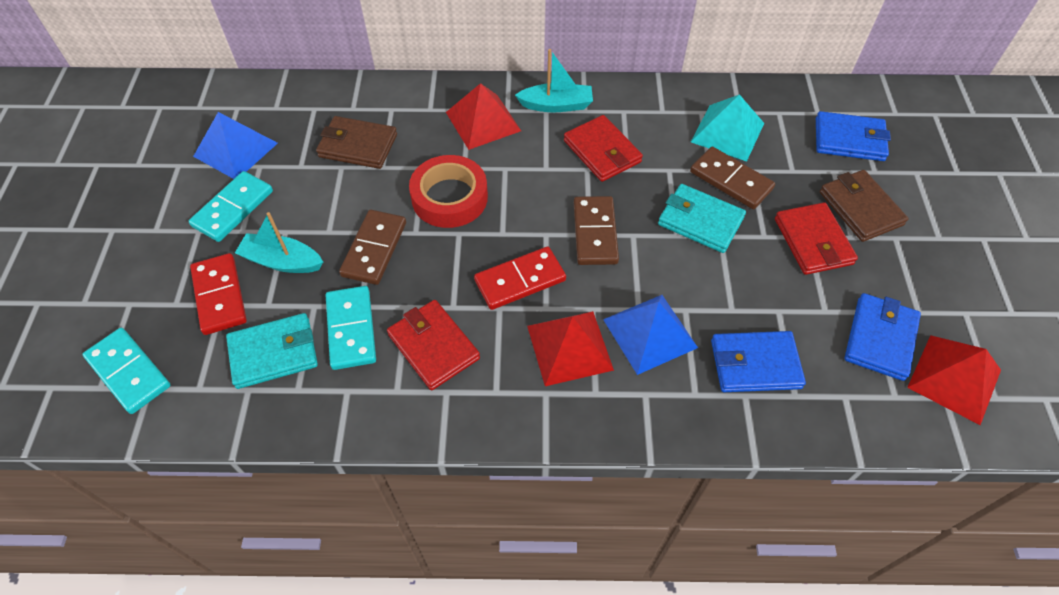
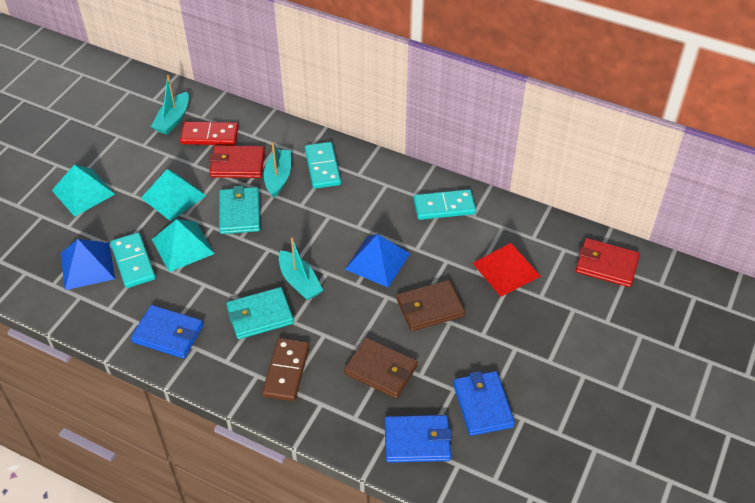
brown domino: [339,210,406,285] [574,196,619,265] [690,147,775,209] = 3 -> [262,338,309,401] = 1
red domino: [190,253,247,335] [474,246,566,310] = 2 -> [180,121,239,145] = 1
red pyramid: [446,83,521,150] [527,311,614,386] [907,335,1001,425] = 3 -> [473,243,541,297] = 1
red tape: [409,155,488,228] = 1 -> none = 0
red wallet: [387,300,480,390] [564,115,643,182] [775,202,858,275] = 3 -> [209,145,265,178] [576,238,640,287] = 2
turquoise boat: [235,212,323,273] [515,49,593,112] = 2 -> [151,75,189,135] [264,142,291,198] [279,238,323,300] = 3
turquoise pyramid: [691,94,764,162] = 1 -> [52,165,115,217] [141,169,206,221] [152,219,215,272] = 3

